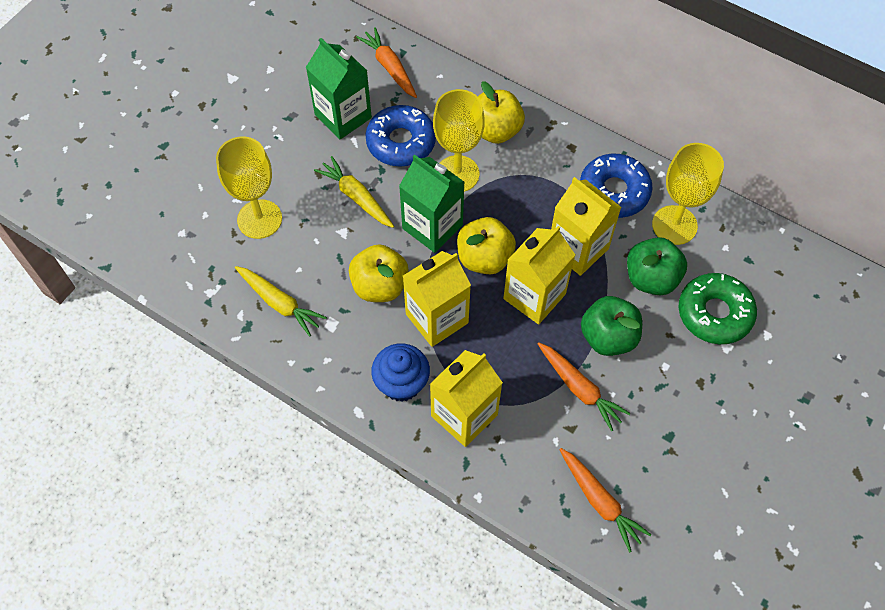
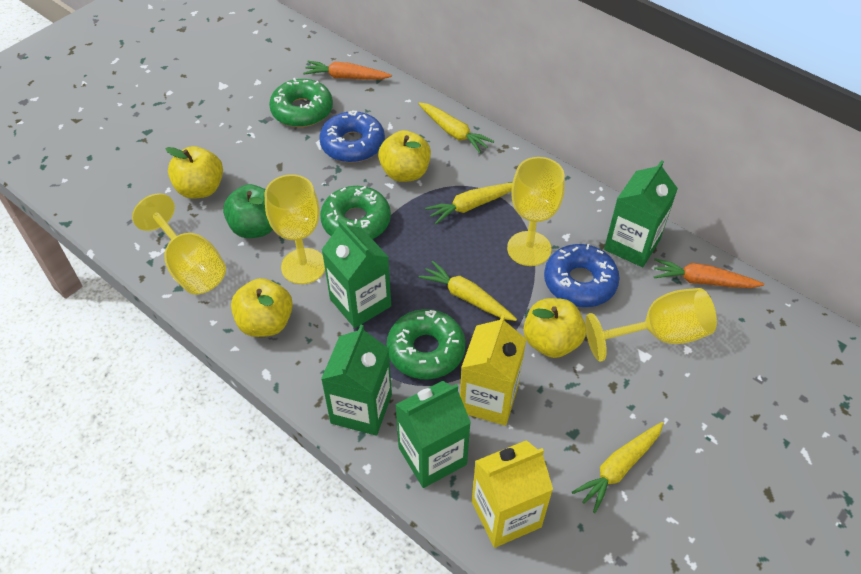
blue cupcake: [371,343,430,402] = 1 -> none = 0
green apple: [581,296,642,356] [627,237,687,295] = 2 -> [223,184,273,238] = 1
green carton: [306,38,372,139] [399,155,465,253] = 2 -> [321,325,392,436] [322,219,391,328] [395,381,471,488] [604,160,678,267] = 4
green donut: [678,273,757,344] = 1 -> [269,78,333,127] [320,186,391,239] [387,309,466,380] = 3
orange carrot: [356,27,417,98] [538,343,631,431] [559,448,651,553] = 3 -> [303,61,392,80] [654,258,764,288] = 2
yellow apple: [349,244,409,302] [457,217,516,274] [478,81,525,144] = 3 -> [165,146,223,199] [231,278,293,337] [378,130,431,182] [524,298,586,358] = 4
yellow carrot: [235,266,327,337] [314,156,394,228] = 2 -> [418,102,494,153] [418,261,517,321] [425,183,512,224] [572,422,664,513] = 4
yellow carton: [403,251,471,347] [430,350,503,447] [503,226,575,324] [551,177,621,276] = 4 -> [460,315,526,426] [472,440,553,548] = 2
yellow goblet: [216,136,282,239] [433,89,485,192] [652,143,724,245] = 3 -> [132,193,226,294] [264,174,325,284] [507,157,565,266] [585,288,717,362] = 4

